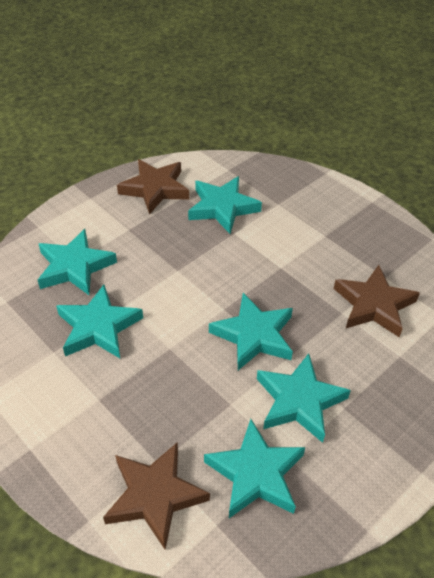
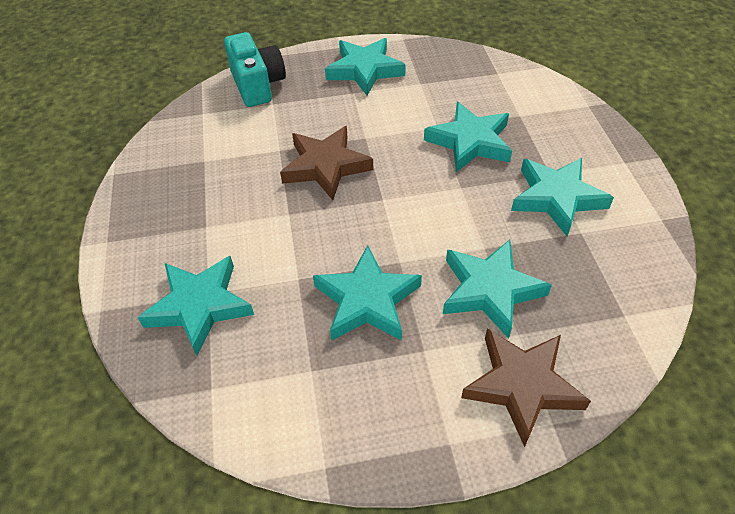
brown star: [103,442,210,549] [117,159,189,215] [334,265,420,337] = 3 -> [280,126,373,200] [461,329,591,447] = 2
turquoise camera: none = 0 -> [224,32,286,107] = 1

